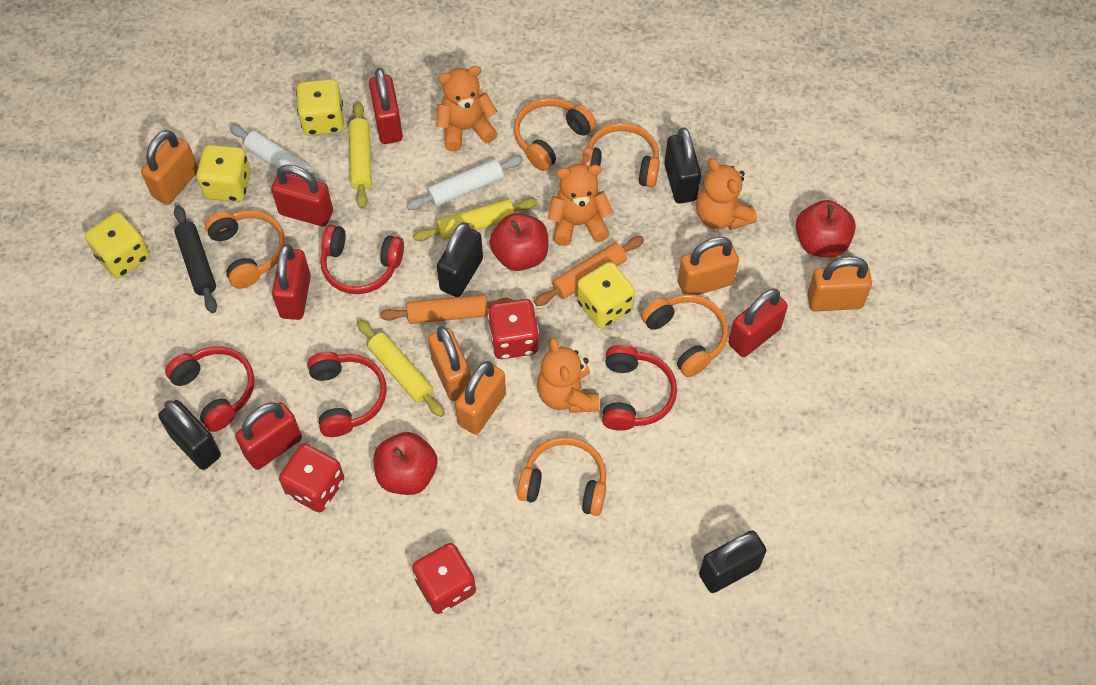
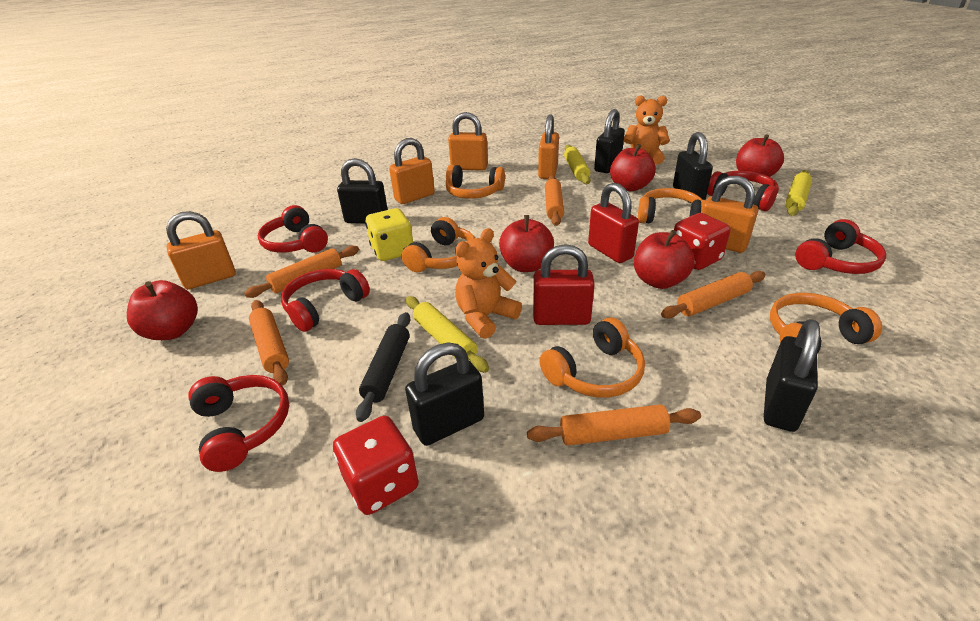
black padlock: [158,400,221,470] [437,222,483,297] [664,127,701,204] [699,530,766,593] = 4 -> [337,158,388,224] [405,343,484,446] [594,109,625,173] [673,132,713,203] [764,319,820,432] = 5
orange rolling pin: [380,294,514,324] [534,236,644,306] = 2 -> [244,246,359,298] [249,300,289,386] [527,404,701,446] [545,176,564,226] [661,271,766,319] = 5
orange teddy bear: [436,66,498,152] [537,338,599,413] [548,164,613,246] [696,158,757,230] = 4 -> [455,228,522,339] [624,95,670,164] = 2
red apple: [374,432,438,495] [490,213,548,271] [796,200,856,257] = 3 -> [127,280,198,340] [499,215,554,272] [610,144,656,191] [634,230,695,289] [736,134,784,177] = 5
red dice: [279,444,344,512] [412,543,476,614] [488,299,539,359] = 3 -> [333,416,419,515] [674,213,731,270] = 2
red headphones: [165,346,254,432] [307,352,387,437] [320,225,404,294] [602,345,677,431] = 4 -> [188,375,289,472] [258,205,328,253] [281,269,370,332] [707,171,779,211] [795,219,886,274] = 5
red padlock: [235,403,302,470] [271,164,333,227] [272,244,311,320] [369,68,403,144] [728,288,788,357] = 5 -> [533,244,595,325] [588,183,639,263] = 2
white rolling pin: [230,125,327,185] [406,156,524,210] = 2 -> none = 0
yellow dice: [85,212,150,278] [196,145,251,202] [296,79,344,136] [577,262,635,328] = 4 -> [365,208,413,261] = 1

